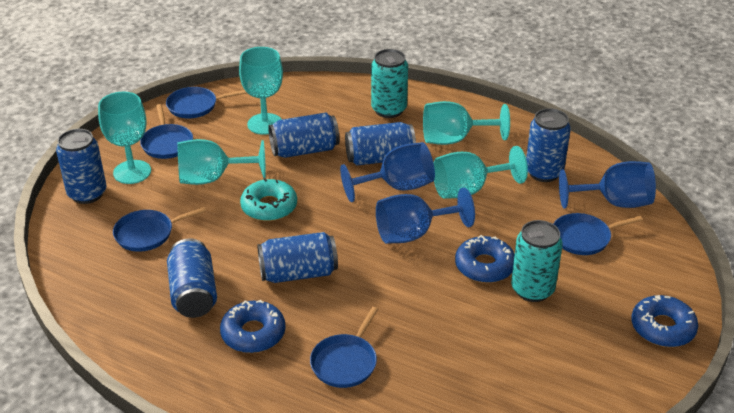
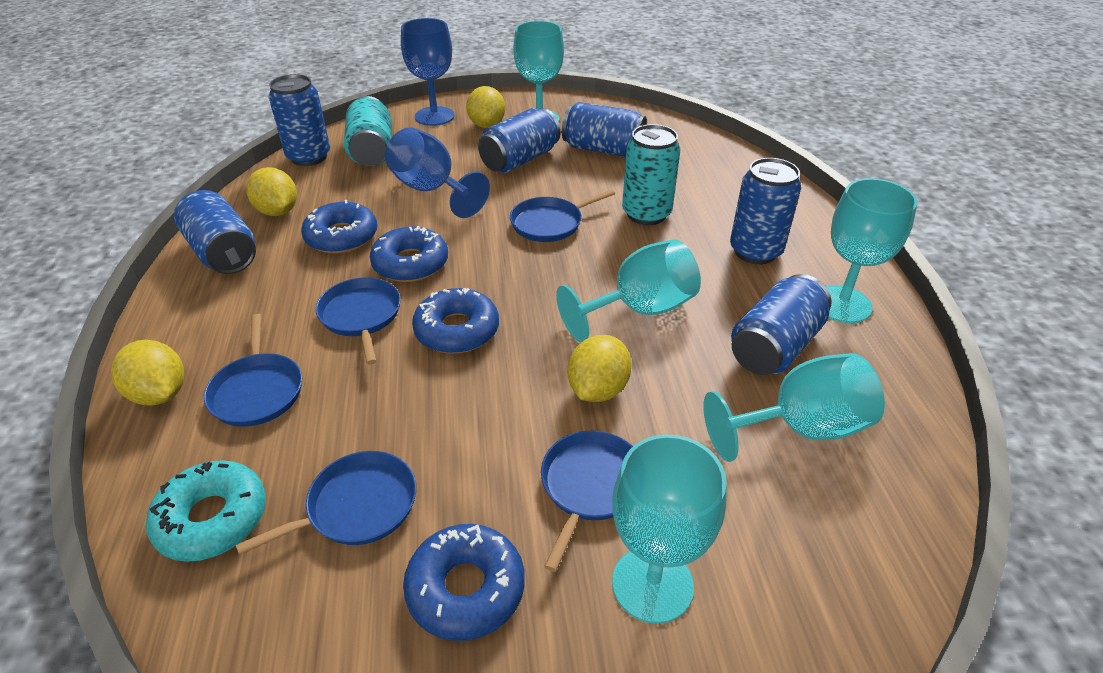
blue donut: [220,300,286,353] [455,235,515,283] [631,295,698,347] = 3 -> [301,200,378,254] [370,226,448,282] [403,524,525,641] [412,288,499,354] = 4
blue goblet: [340,142,435,202] [376,188,475,243] [559,161,656,209] = 3 -> [385,127,490,218] [401,18,455,126] = 2
yellow lemon: none = 0 -> [111,340,184,406] [246,167,297,216] [466,86,505,128] [568,335,632,402] = 4

